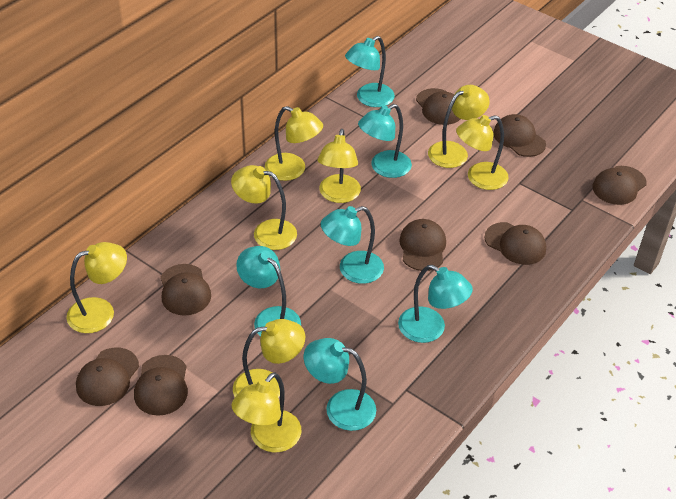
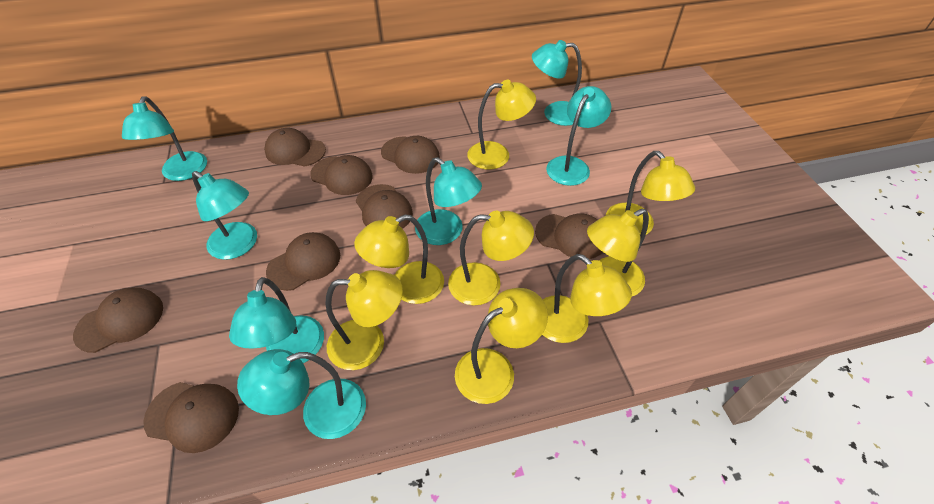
turquoise lamp: [236,246,301,337] [304,338,376,431] [321,206,384,284] [345,36,395,107] [358,104,412,178] [398,265,473,343] = 6 -> [122,96,207,181] [192,171,257,260] [229,277,324,363] [237,349,366,439] [415,157,482,245] [532,40,582,126] [546,86,611,186] = 7

